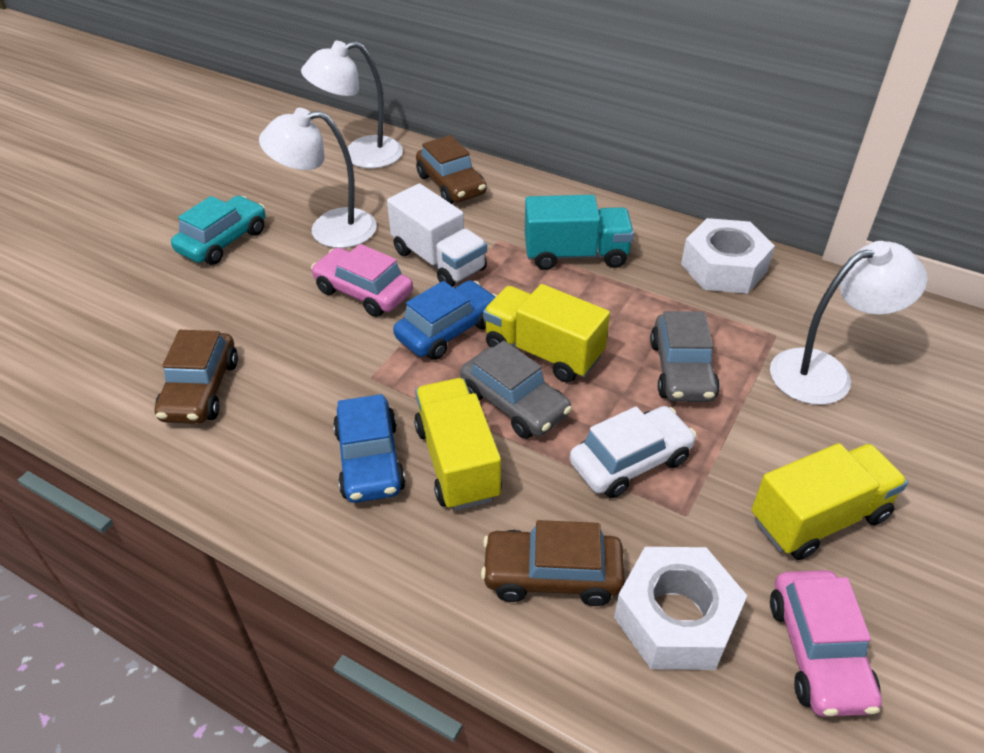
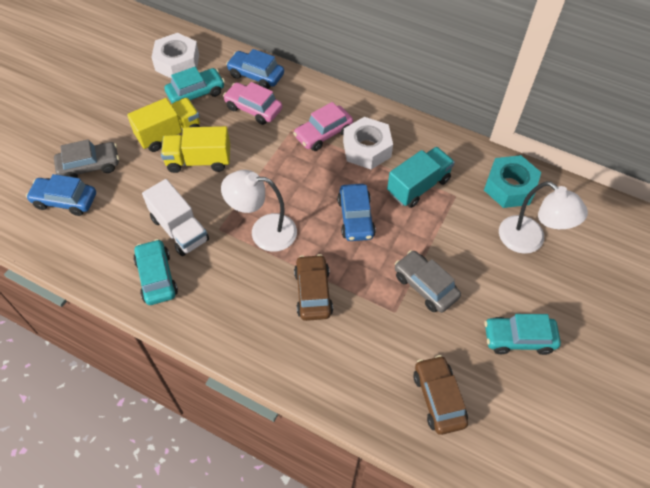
blue car: [333,394,406,503] [393,280,497,360] = 2 -> [26,174,96,216] [226,49,284,89] [337,184,376,241] = 3
brown car: [155,330,238,424] [416,135,487,204] [481,520,625,606] = 3 -> [294,254,333,321] [413,355,468,435] = 2
turquoise car: [171,196,266,265] = 1 -> [133,239,178,305] [164,67,225,103] [485,314,561,355] = 3
turquoise nut: none = 0 -> [484,155,541,208] = 1
white car: [570,406,697,498] = 1 -> none = 0
white lamp: [259,108,377,248] [301,41,403,168] [770,241,927,405] = 3 -> [221,170,297,252] [499,181,588,254] = 2
yellow truck: [414,378,502,510] [483,284,610,383] [751,443,908,560] = 3 -> [127,98,200,152] [161,126,230,173] = 2

